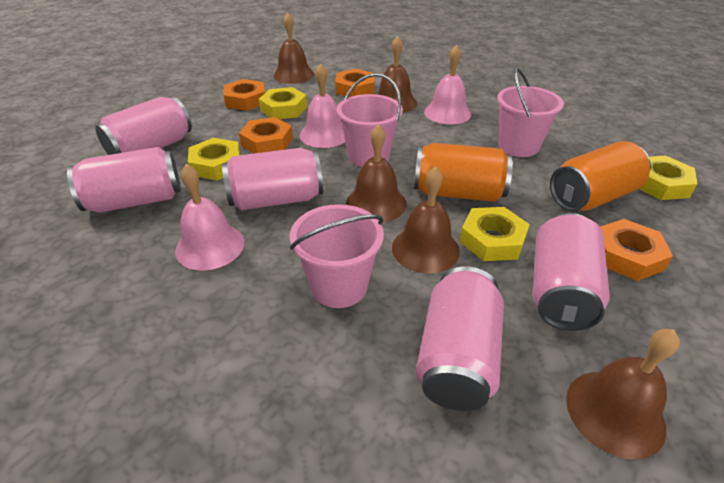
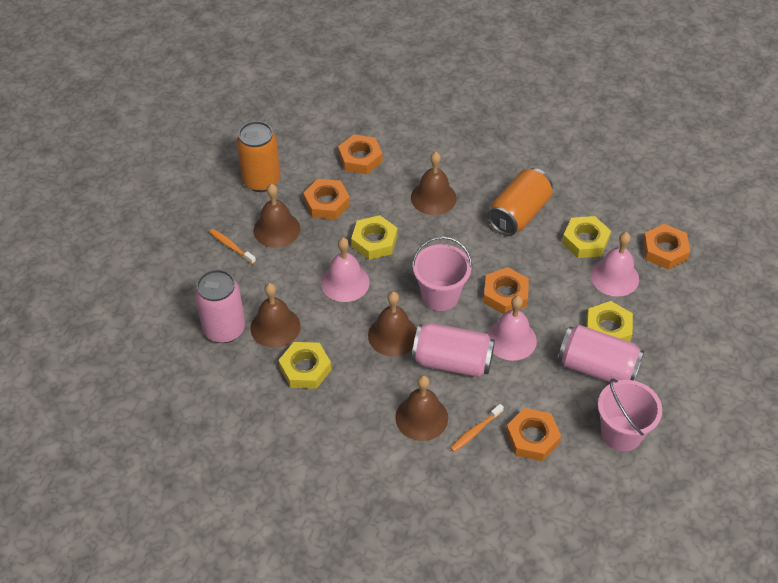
orange nut: [224,79,265,111] [239,117,293,153] [335,69,374,97] [600,219,673,281] = 4 -> [303,179,350,219] [338,134,382,174] [484,267,529,314] [506,408,561,461] [643,224,690,269] = 5
orange toothbrush: none = 0 -> [209,229,256,264] [450,404,504,452] = 2
pink bucket: [290,204,384,308] [337,73,403,167] [497,68,564,157] = 3 -> [412,236,472,311] [598,379,662,452] = 2
pink can: [67,147,181,213] [95,96,192,155] [222,148,323,210] [416,267,504,411] [533,213,610,331] = 5 -> [195,269,245,343] [412,323,495,377] [558,325,644,383] = 3

